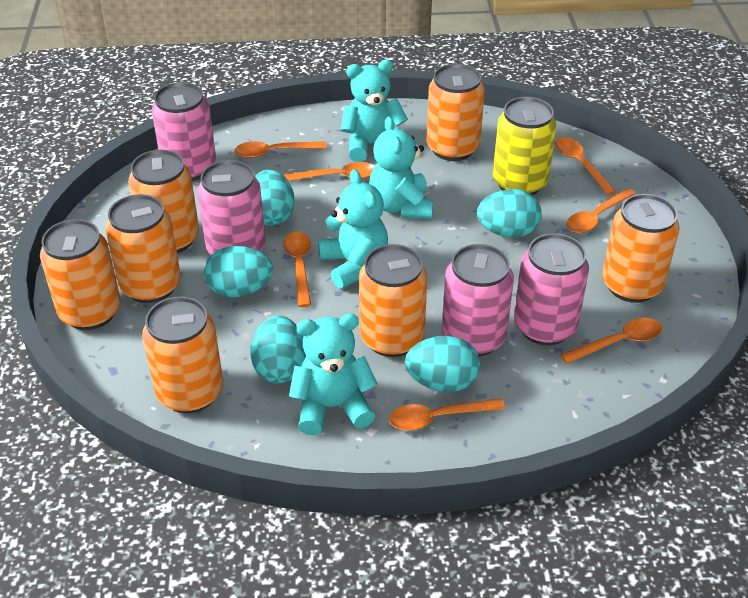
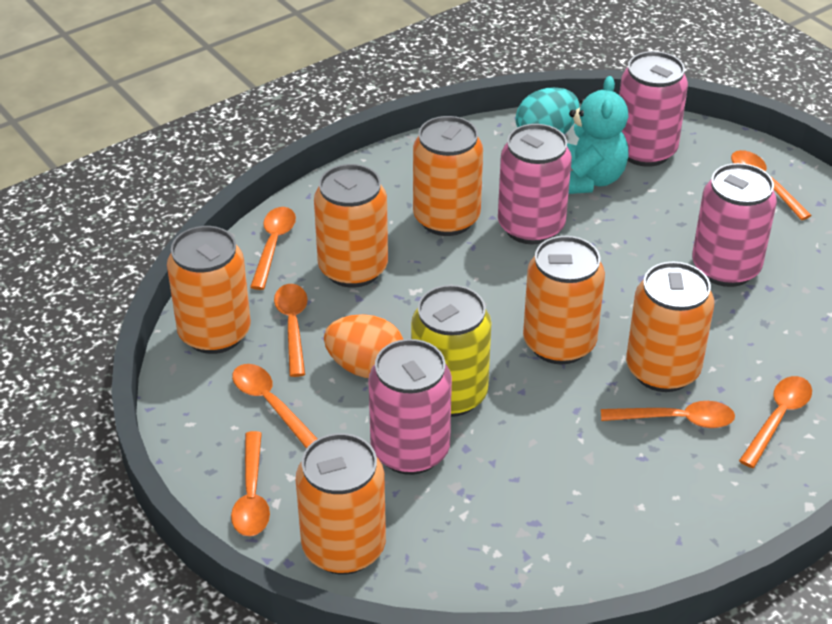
orange can: [40,219,121,330] [105,194,181,303] [128,150,199,253] [142,297,223,413] [359,244,427,357] [427,64,485,161] [602,194,680,303] = 7 -> [167,226,251,354] [296,433,386,575] [314,164,388,288] [413,116,483,236] [523,236,605,364] [626,262,714,392] = 6
orange egg: none = 0 -> [324,314,404,378] = 1
turquoise egg: [204,246,273,298] [250,315,306,384] [255,170,295,226] [405,336,480,392] [477,189,542,237] = 5 -> [515,87,580,134] = 1
turquoise teddy bear: [289,314,378,436] [318,169,388,289] [341,60,408,162] [369,116,433,219] = 4 -> [567,76,629,194] = 1

